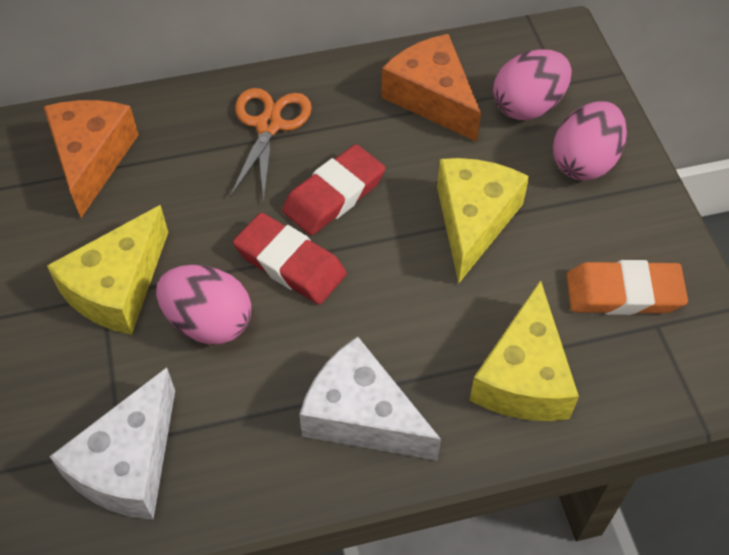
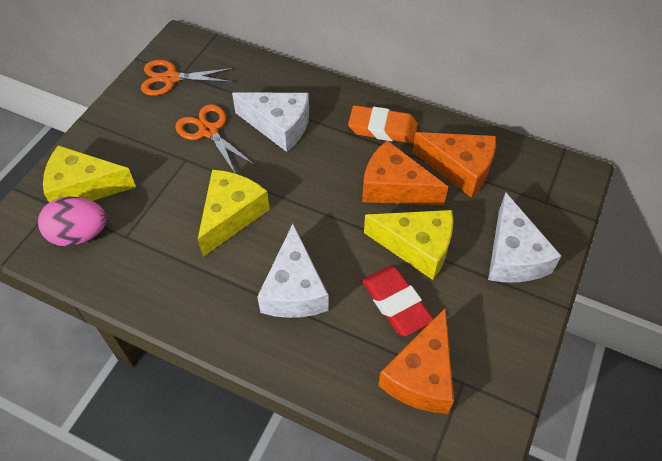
orange cheese: [43,100,139,218] [381,34,481,142] = 2 -> [362,140,448,206] [378,307,454,414] [412,132,496,198] = 3
orange scissors: [230,88,312,202] = 1 -> [141,60,234,96] [175,104,256,173] = 2
pink egg: [156,265,251,345] [493,49,572,120] [553,101,627,180] = 3 -> [38,197,107,246] = 1
red eraser: [233,213,347,305] [282,144,386,236] = 2 -> [362,266,434,336] = 1
white cheese: [49,367,175,520] [299,336,441,461] = 2 -> [232,92,309,152] [257,224,329,318] [488,193,561,283] = 3

